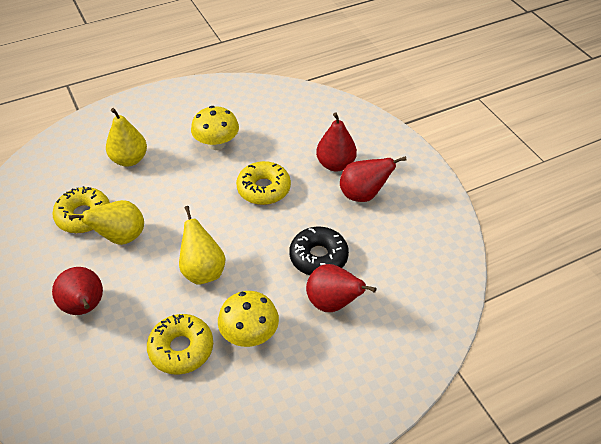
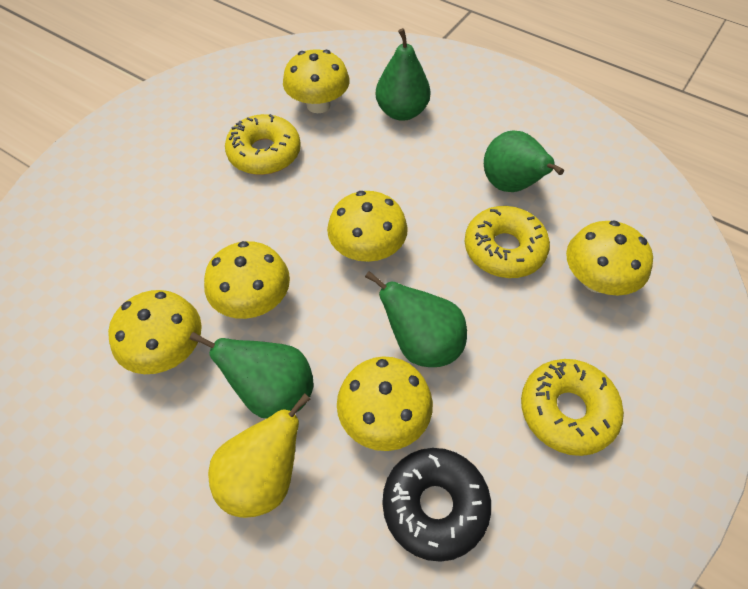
green pear: none = 0 -> [189,332,314,419] [365,271,467,367] [376,28,431,121] [484,131,564,192] = 4
red pear: [52,267,103,315] [306,264,376,312] [316,112,357,171] [340,156,407,202] = 4 -> none = 0
yellow mushroom: [191,106,239,150] [218,291,279,347] = 2 -> [108,290,202,374] [204,241,290,319] [283,49,350,113] [327,191,408,262] [337,357,433,451] [566,220,653,295] = 6
yellow pear: [69,200,144,245] [106,108,147,167] [179,206,225,285] = 3 -> [208,393,311,518] = 1

